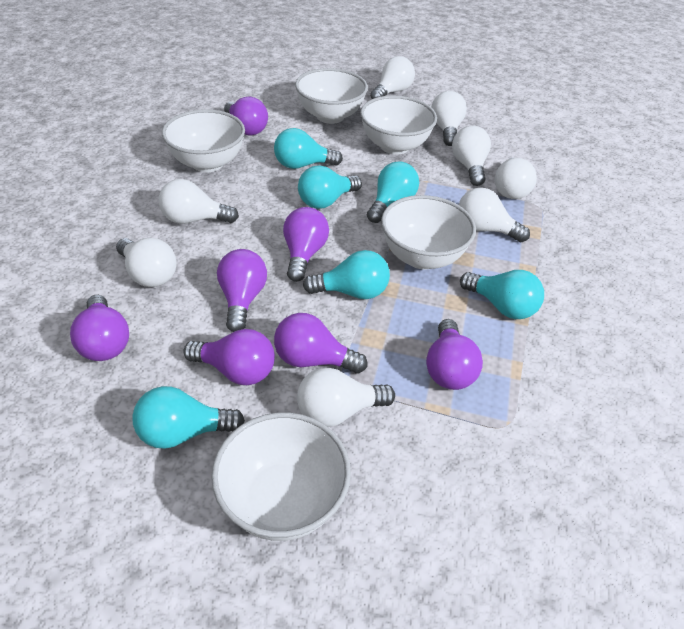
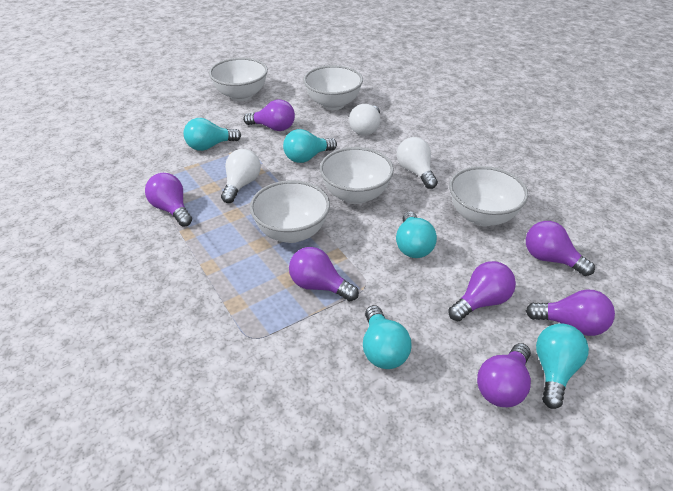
turquoise light bulb: [132,386,245,449] [274,128,343,169] [298,165,362,209] [303,250,390,299] [367,161,419,223] [460,270,544,319] = 6 -> [183,118,241,151] [283,129,337,163] [363,305,412,369] [396,211,437,258] [536,323,589,409] = 5
white light bulb: [116,238,177,287] [158,179,239,224] [297,368,395,427] [370,56,415,99] [431,91,467,146] [452,126,491,186] [458,187,530,242] [495,158,537,199] = 8 -> [221,149,261,203] [349,104,380,136] [397,137,438,189] = 3

